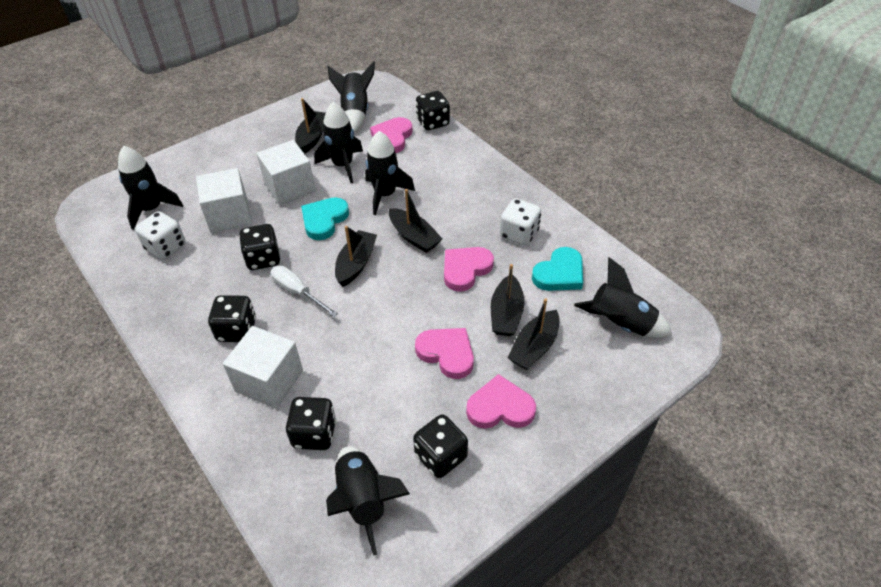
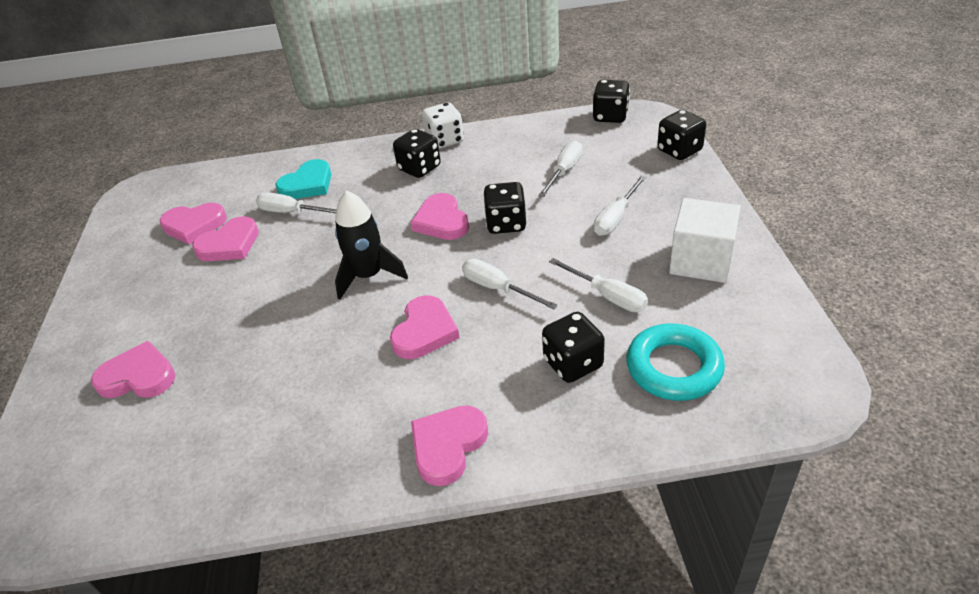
black boat: [295,98,326,154] [335,226,377,287] [389,189,442,253] [491,264,524,336] [508,298,559,370] = 5 -> none = 0
black rocket: [118,146,183,230] [314,102,363,183] [326,446,410,555] [328,61,375,132] [365,131,415,215] [574,257,672,338] = 6 -> [335,190,408,300] = 1
pink heart: [370,117,413,153] [415,328,474,379] [444,247,494,292] [466,374,536,429] = 4 -> [91,341,176,398] [160,203,227,245] [192,216,259,261] [390,295,459,359] [411,193,469,240] [411,405,488,486] = 6
turquoise heart: [301,197,349,240] [532,247,583,291] = 2 -> [275,159,331,199] = 1
turquoise ring: none = 0 -> [626,323,725,401] = 1
white cube: [196,168,252,233] [223,326,303,409] [257,140,316,205] = 3 -> [669,198,741,283] = 1
white dice: [135,211,186,260] [500,199,541,246] = 2 -> [422,102,464,149] = 1
white screwdriver: [270,266,338,317] = 1 -> [256,193,337,214] [462,259,558,310] [538,141,582,197] [549,258,648,312] [594,176,646,236] = 5

